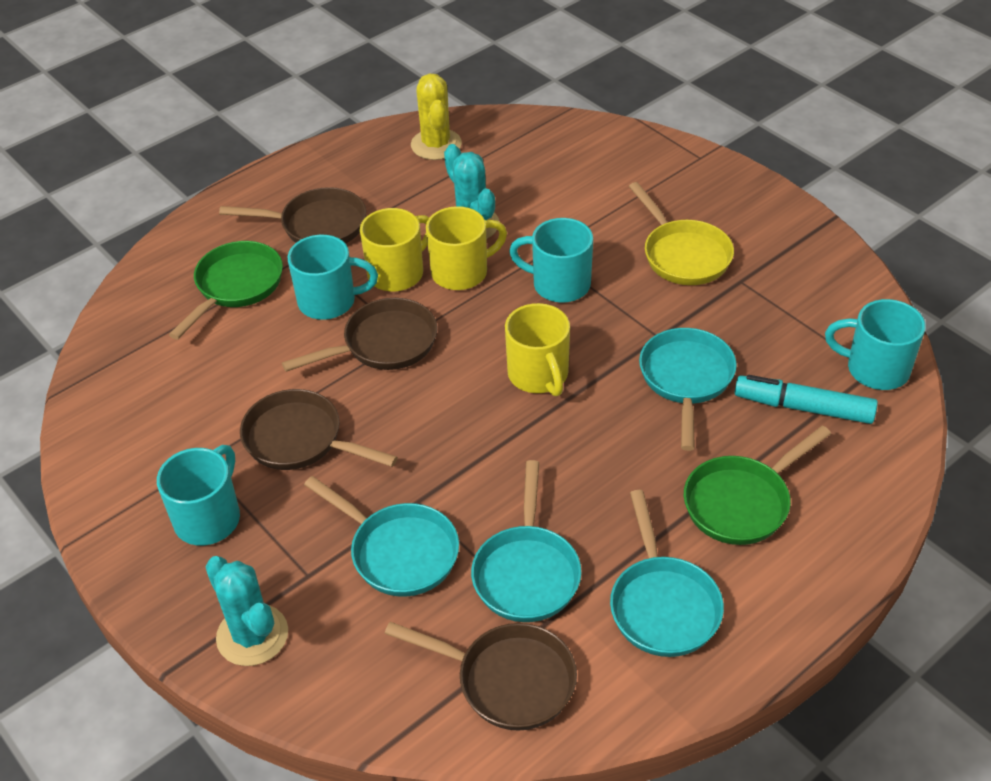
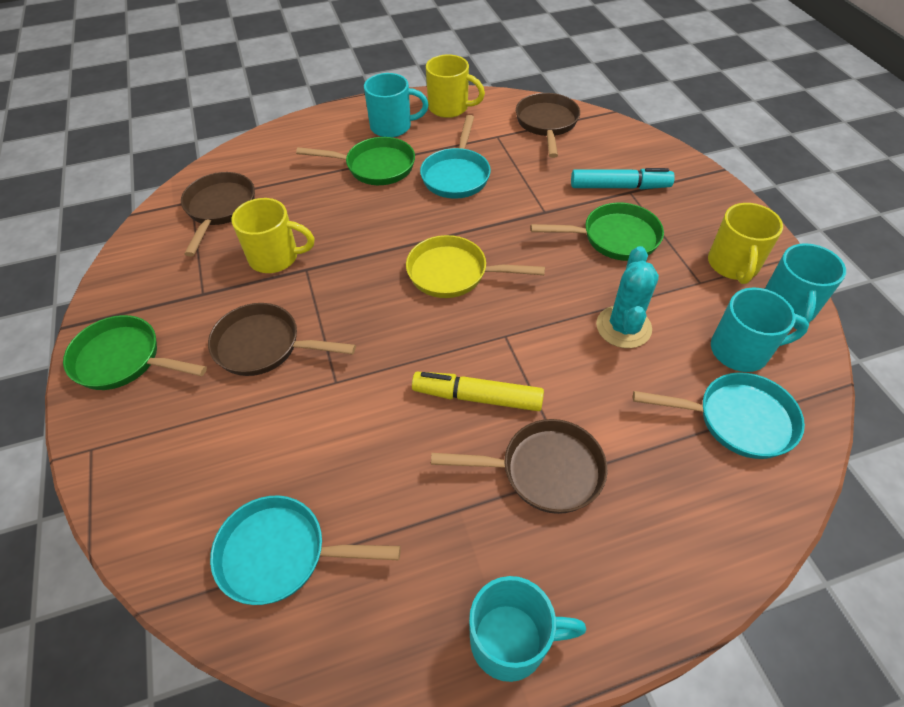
green pan: [169,241,283,340] [684,425,831,545] = 2 -> [63,315,207,390] [296,137,415,185] [531,202,664,261] = 3
turquoise cactus: [205,556,288,666] [444,144,499,239] = 2 -> [596,246,659,348] = 1
turquoise pan: [304,476,459,597] [471,460,581,622] [610,490,724,657] [639,328,737,451] = 4 -> [210,496,401,605] [420,115,491,199] [633,372,805,459] = 3
yellow cactus: [411,74,462,160] = 1 -> none = 0
yellow marker: none = 0 -> [412,372,544,411] = 1

